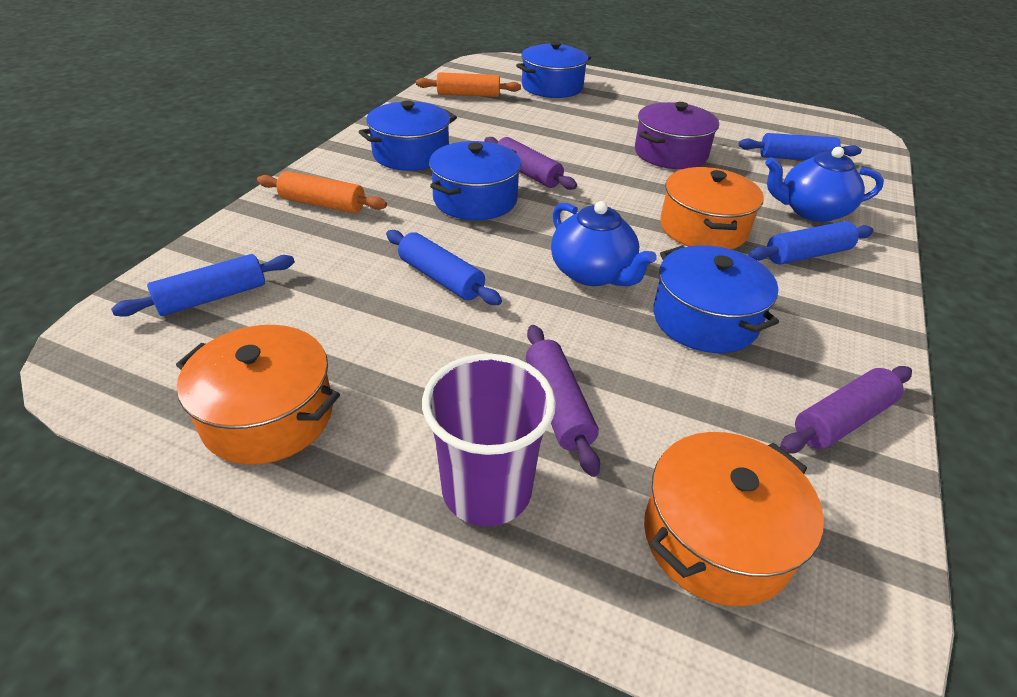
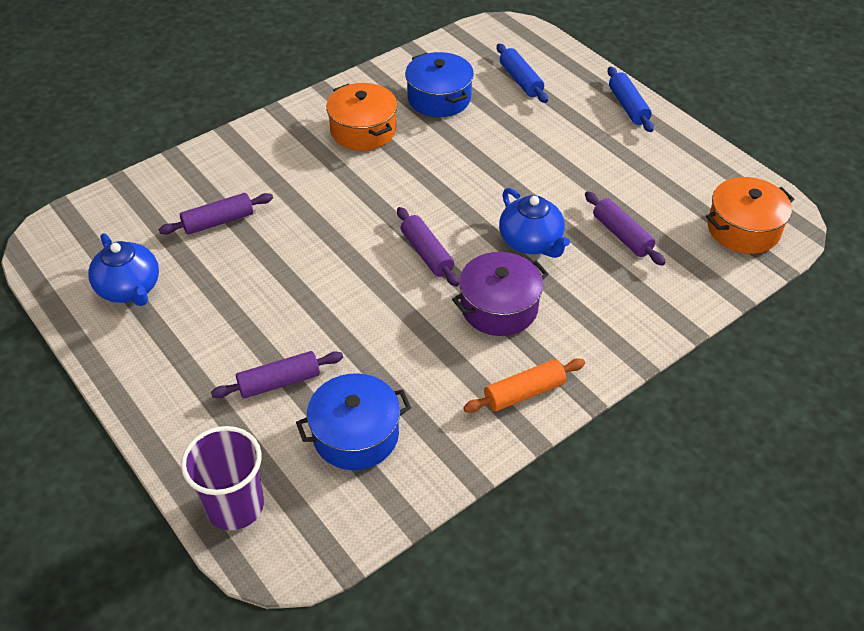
blue pot: [359,101,457,171] [429,141,521,220] [516,41,591,98] [653,245,779,353] = 4 -> [296,373,411,470] [405,52,474,117] = 2
blue rolling pin: [111,254,295,317] [386,230,502,305] [739,133,862,160] [748,221,874,264] = 4 -> [497,44,548,103] [607,66,654,132] = 2
orange pot: [176,325,340,465] [644,432,824,606] [660,167,764,249] = 3 -> [326,83,397,151] [706,177,794,254] = 2
orange rolling pin: [257,171,387,213] [416,72,521,97] = 2 -> [463,358,585,413] = 1
purple rolling pin: [484,137,577,190] [526,325,600,477] [780,366,912,454] = 3 -> [159,193,273,235] [211,351,343,398] [397,207,459,287] [585,191,665,266] = 4

